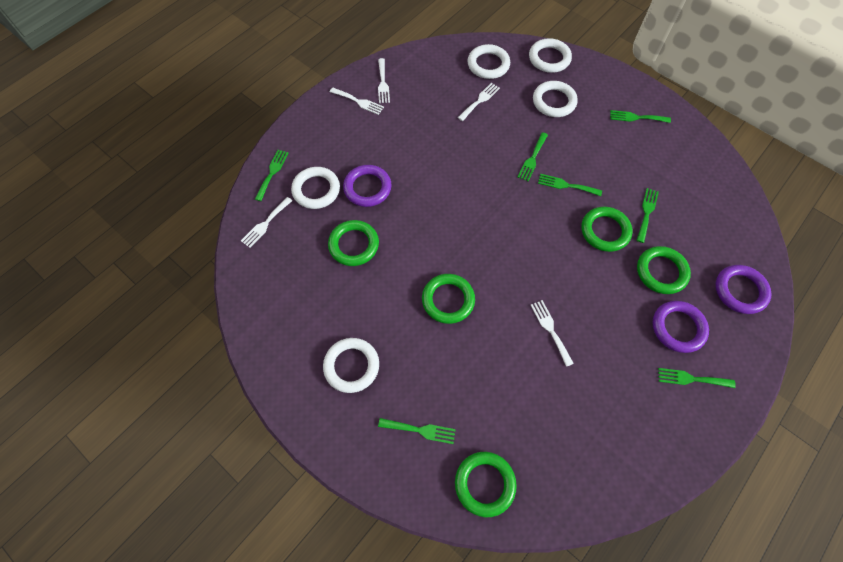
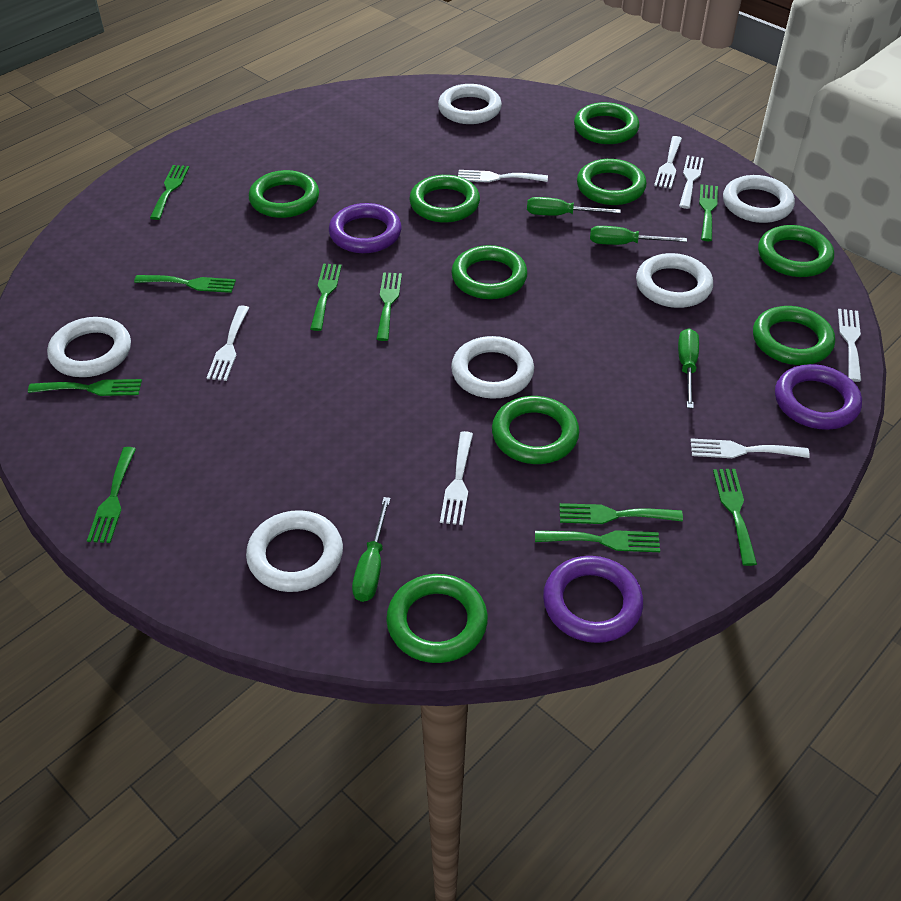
green fork: [255,150,288,201] [378,418,456,444] [518,132,548,181] [538,174,602,196] [610,110,671,123] [636,188,659,243] [658,368,736,388] = 7 -> [28,379,142,396] [87,447,136,543] [134,275,236,293] [150,165,189,220] [310,264,342,331] [377,273,402,341] [535,530,660,552] [560,503,683,524] [699,184,718,241] [713,469,757,566] = 10
green ring: [328,220,379,266] [422,274,475,324] [455,452,517,517] [582,207,632,252] [637,246,691,294] = 5 -> [249,170,319,218] [386,574,488,663] [409,175,480,222] [451,245,527,299] [492,396,579,464] [574,102,639,144] [577,159,647,205] [753,306,835,365] [758,225,834,277] = 9
green screwdriver: none = 0 -> [352,497,391,602] [527,197,621,215] [590,226,687,245] [678,328,699,409] = 4
white fork: [241,197,292,248] [330,87,384,115] [378,58,390,103] [458,83,500,121] [531,300,574,367] = 5 -> [207,305,249,381] [440,431,473,525] [458,170,548,182] [654,136,682,189] [679,156,704,209] [690,438,810,458] [838,309,861,382] = 7
white ring: [291,167,340,209] [323,338,379,393] [468,44,510,79] [529,38,572,73] [533,81,578,117] = 5 -> [47,317,131,377] [246,510,343,592] [438,84,502,124] [451,336,534,399] [636,253,713,308] [723,175,795,223] = 6

